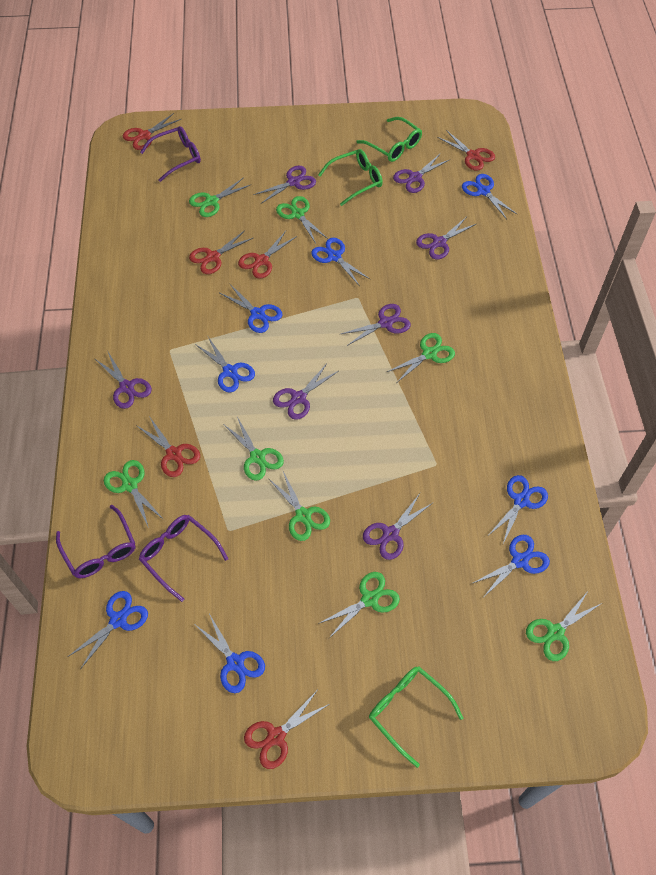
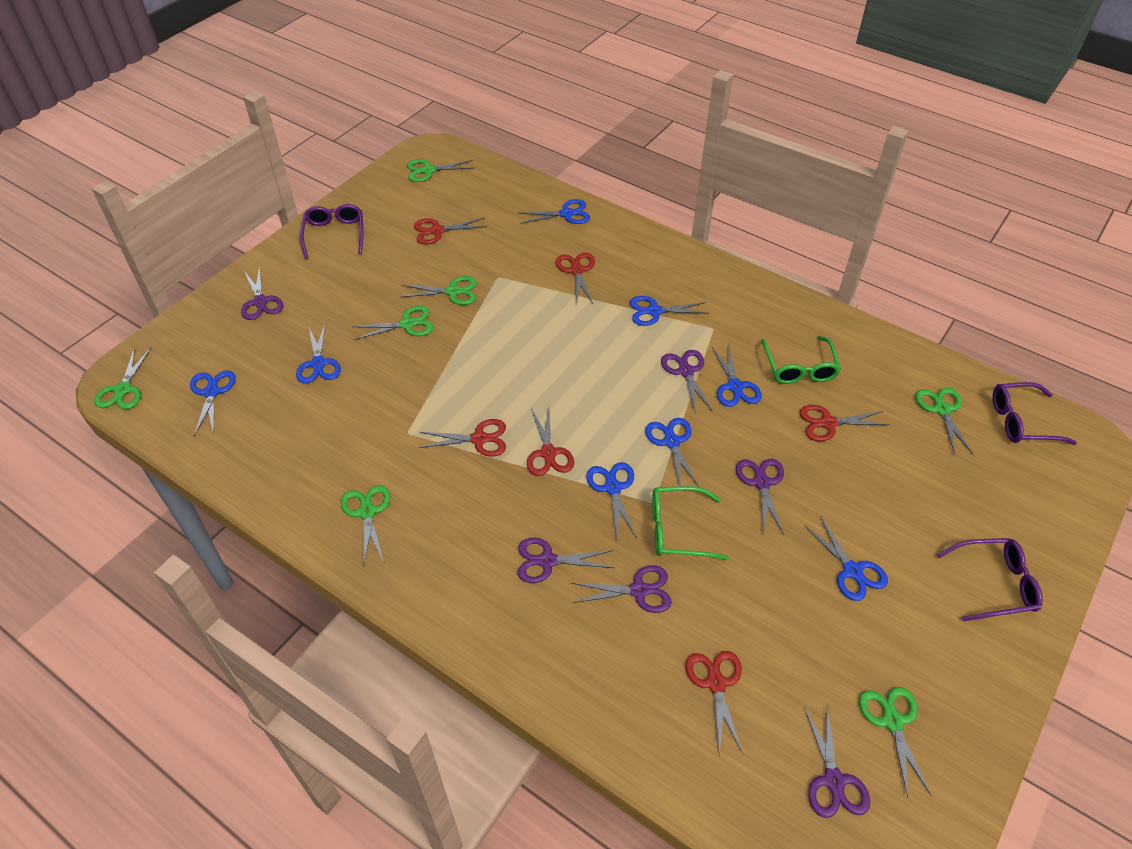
green glasses: [318,149,383,206] [357,117,422,162] [369,667,463,768] = 3 -> [652,486,728,560] [761,336,841,384] = 2
green scissors: [104,460,164,528] [189,177,252,217] [223,417,284,481] [268,471,330,541] [276,196,328,243] [318,572,400,639] [387,333,455,382] [526,591,602,661] = 8 -> [94,347,151,409] [341,485,391,566] [353,306,433,340] [401,276,477,305] [407,159,474,182] [859,687,932,797] [916,388,973,454] = 7
purple scissors: [95,350,152,409] [253,166,316,204] [273,363,338,420] [341,304,411,346] [363,493,433,560] [393,153,449,193] [416,217,476,259] = 7 -> [241,265,283,320] [518,538,614,583] [572,565,672,613] [661,350,713,412] [736,459,784,535] [804,705,870,818] = 6

